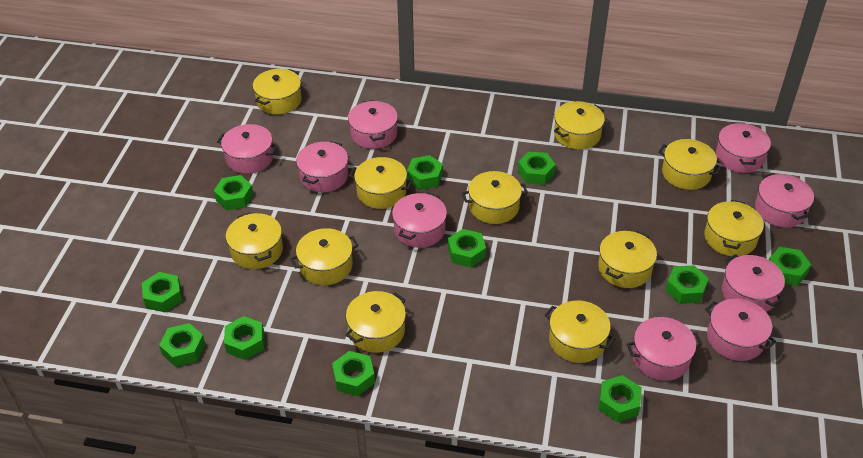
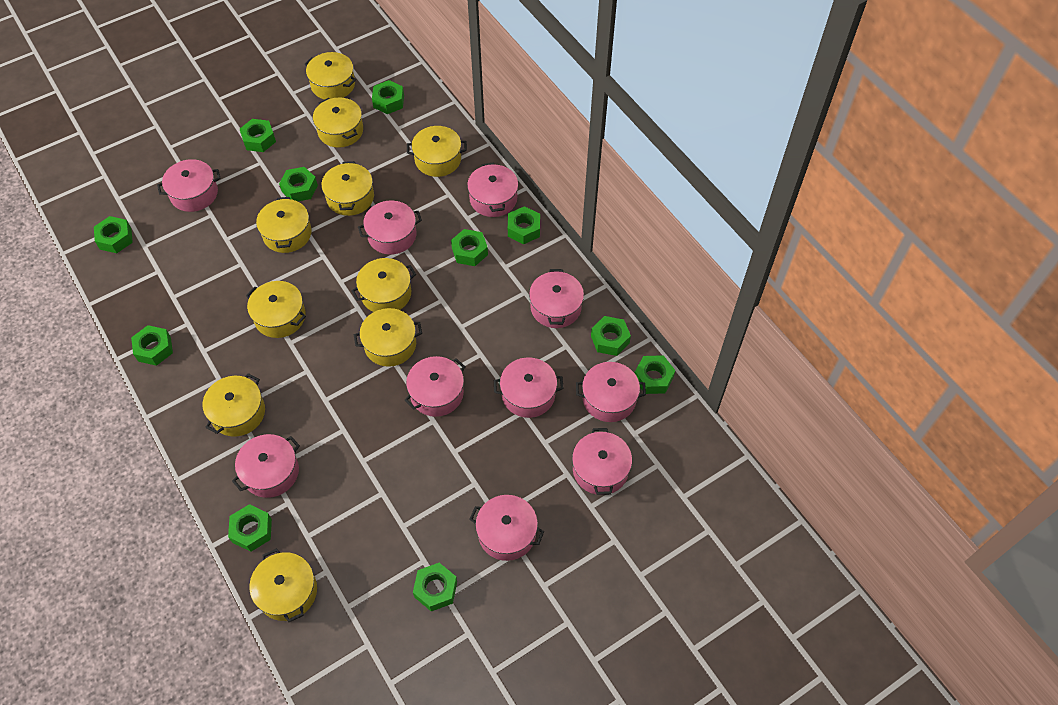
pink pot: [217,124,278,174] [296,141,348,192] [348,100,398,149] [392,192,447,248] [626,317,702,381] [705,299,776,361] [716,122,771,173] [722,254,785,312] [755,173,814,227] = 9 -> [157,159,221,212] [232,434,300,498] [358,201,422,255] [405,356,465,417] [467,162,518,217] [469,495,544,561] [494,357,564,418] [529,269,584,328] [572,428,632,495] [576,362,646,422] = 10
yellow pot: [226,212,283,269] [253,69,302,114] [290,228,359,285] [345,291,406,353] [349,157,413,209] [462,171,528,224] [545,300,615,363] [554,101,605,149] [598,231,657,288] [658,139,722,190] [704,200,764,256] = 11 -> [203,373,265,437] [246,281,306,338] [249,548,317,622] [256,197,312,253] [305,52,356,100] [313,98,363,148] [321,161,374,216] [351,258,416,312] [354,308,422,367] [407,126,467,177] = 10

